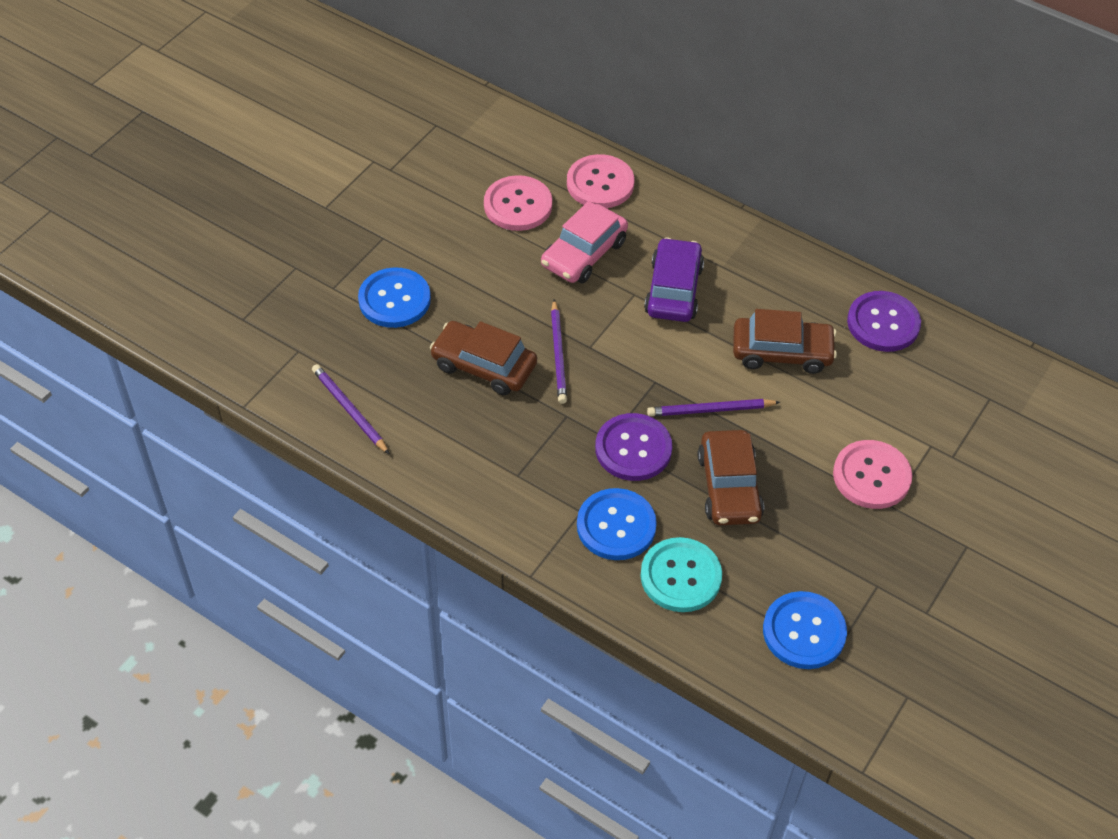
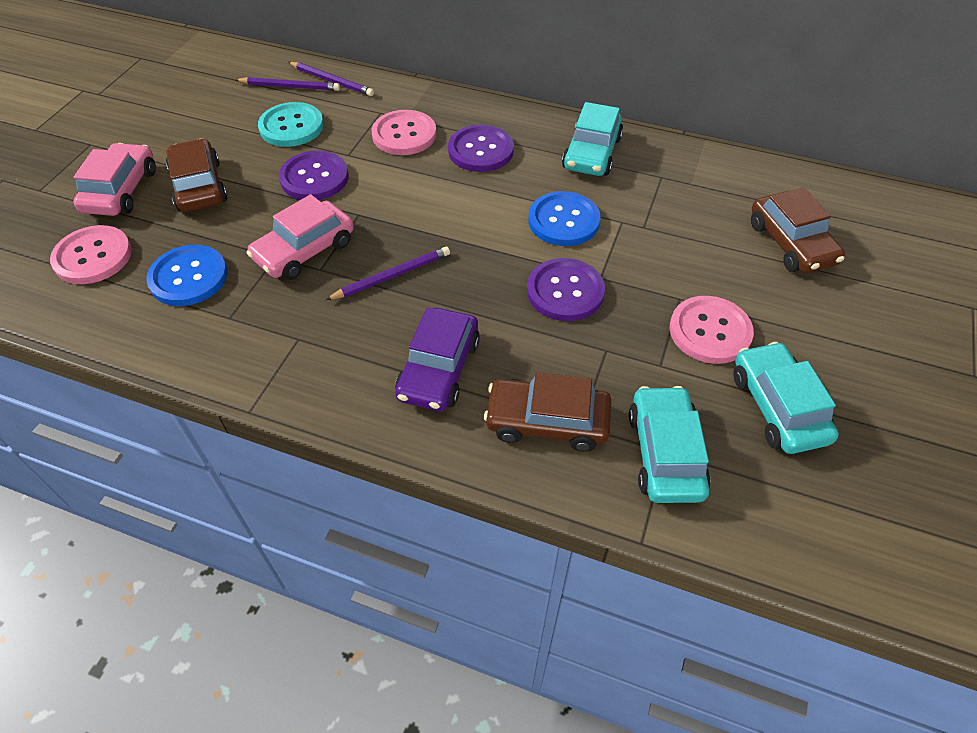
blue button: [358,267,431,328] [577,488,657,560] [763,591,847,669] = 3 -> [146,245,228,306] [528,191,601,246] = 2
pink car: [541,201,628,284] = 1 -> [73,143,156,216] [247,194,354,280] = 2
purple button: [595,413,672,481] [847,291,921,352] = 2 -> [279,151,349,200] [448,125,514,172] [527,258,605,321] = 3
turquoise car: none = 0 -> [562,102,623,176] [629,386,711,503] [733,342,839,454] = 3

